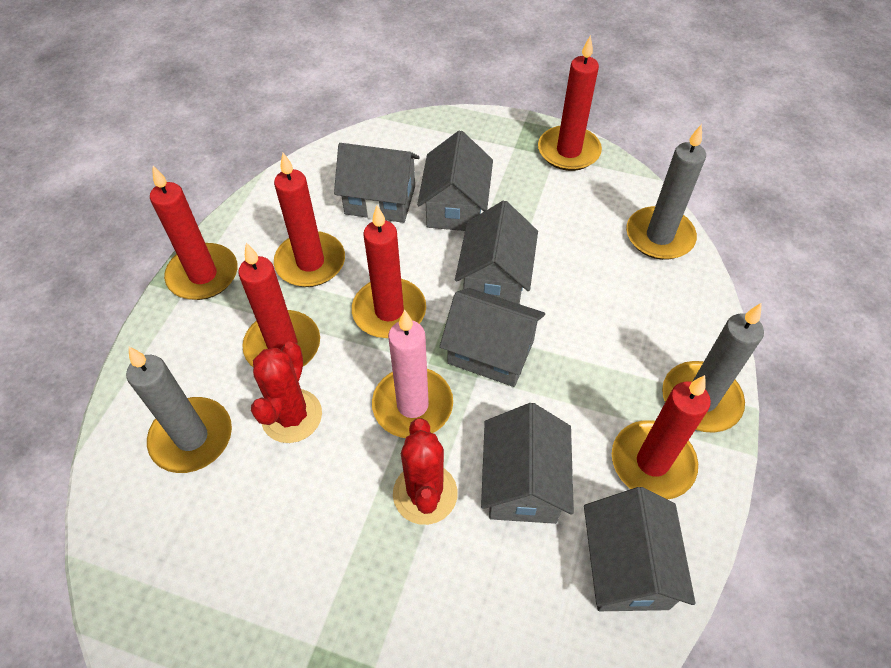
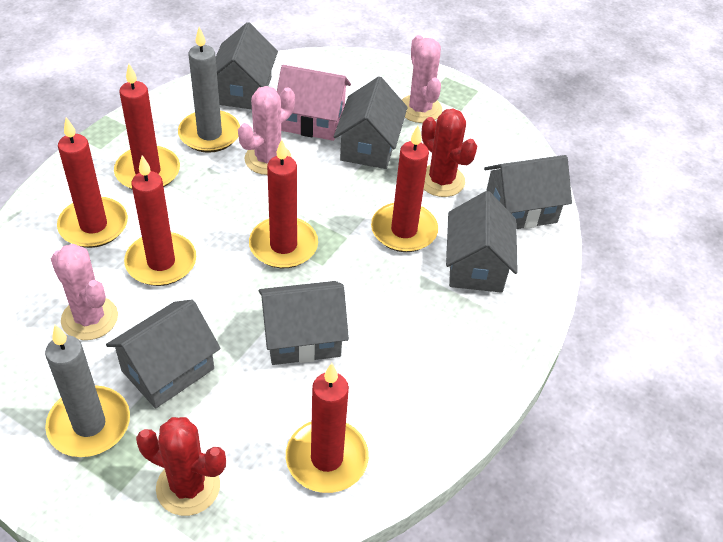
grey candle: [126,347,232,473] [626,124,706,260] [662,303,764,433] = 3 -> [45,325,130,457] [178,27,240,153] = 2
pink cactus: none = 0 -> [51,244,118,340] [238,86,295,175] [402,35,442,123] = 3
pink candle: [372,310,453,438] = 1 -> none = 0
pink house: none = 0 -> [277,65,351,141] = 1

